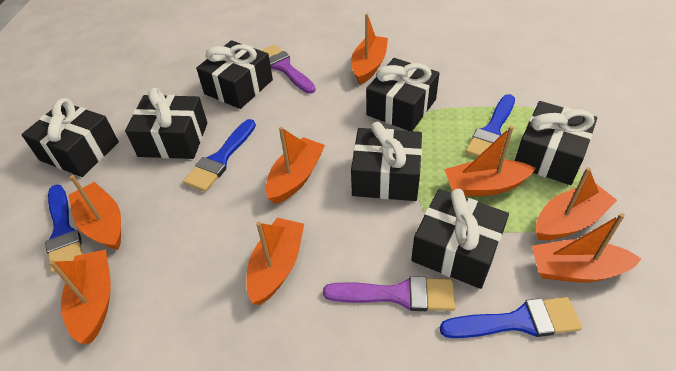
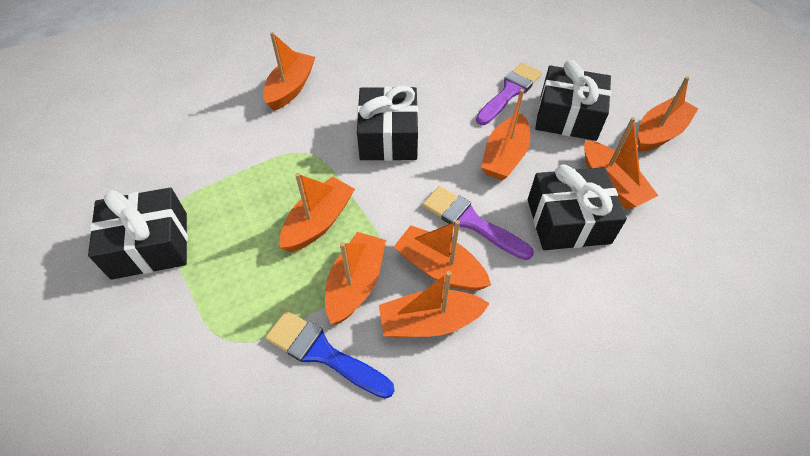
black gift: [21,98,119,177] [125,88,208,159] [196,40,273,109] [351,122,422,201] [366,58,439,131] [411,189,509,289] [515,101,597,185] = 7 -> [88,188,188,280] [357,86,418,161] [528,164,627,250] [535,60,611,141] = 4
blue brush: [45,185,82,273] [183,119,256,192] [440,297,582,338] [465,94,515,157] = 4 -> [265,310,394,399] = 1

